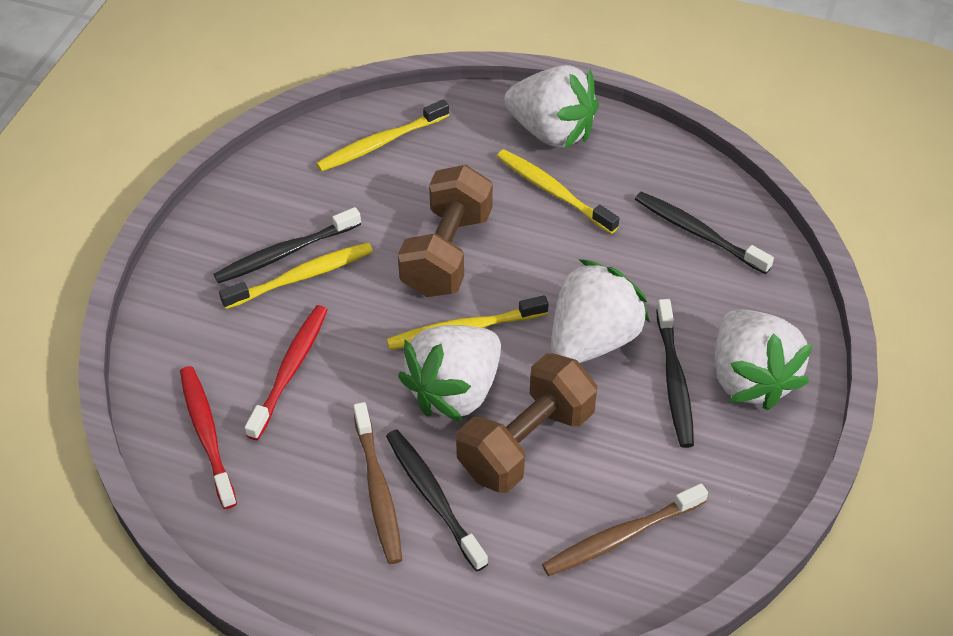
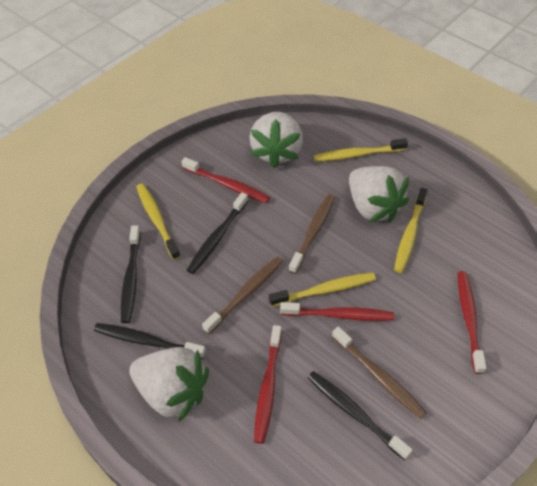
brown dumbbell: [398,165,493,297] [456,353,597,493] = 2 -> none = 0
brown toothbrush: [353,402,402,564] [542,483,708,576] = 2 -> [202,257,283,334] [288,194,335,274] [332,326,427,419] = 3
red toothbrush: [180,366,237,509] [245,305,327,440] = 2 -> [181,157,270,203] [254,325,282,444] [280,302,394,321] [458,271,486,374] = 4
white strawberry: [398,325,501,422] [504,65,599,149] [551,259,650,363] [715,309,813,411] = 4 -> [129,347,209,422] [249,112,303,168] [349,166,409,223] = 3

